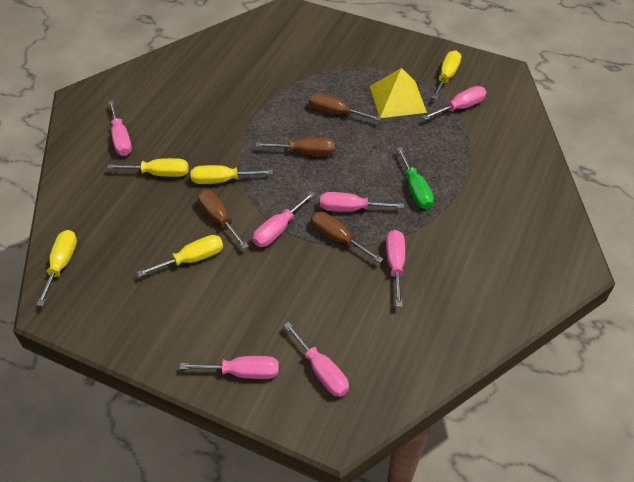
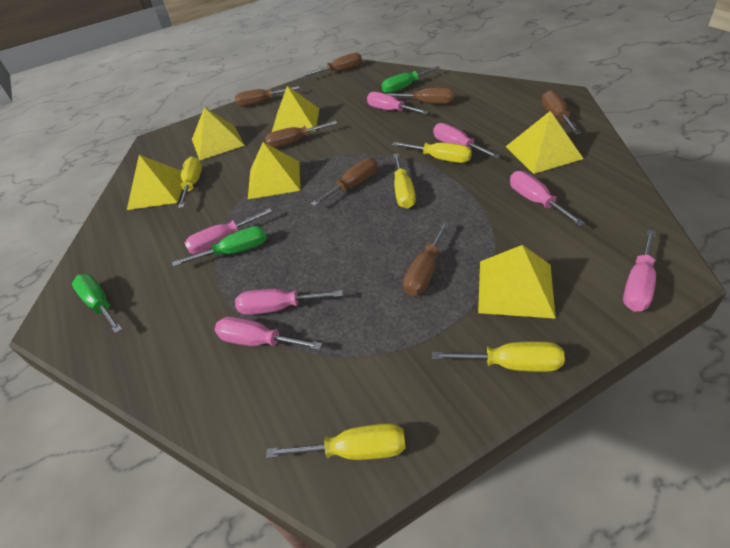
brown screwdriver: [197,190,249,249] [256,137,335,156] [309,93,381,121] [311,212,383,263] = 4 -> [235,86,300,107] [265,121,337,148] [303,53,362,76] [311,158,378,206] [385,88,454,104] [403,222,450,296] [542,90,581,134] = 7
green screwdriver: [397,147,434,209] = 1 -> [72,274,122,333] [172,226,267,267] [382,66,440,94] = 3
yellow pyramid: [370,68,427,118] = 1 -> [127,155,183,210] [192,107,245,160] [248,142,300,199] [272,86,320,132] [478,245,556,319] [506,111,584,174] = 6

